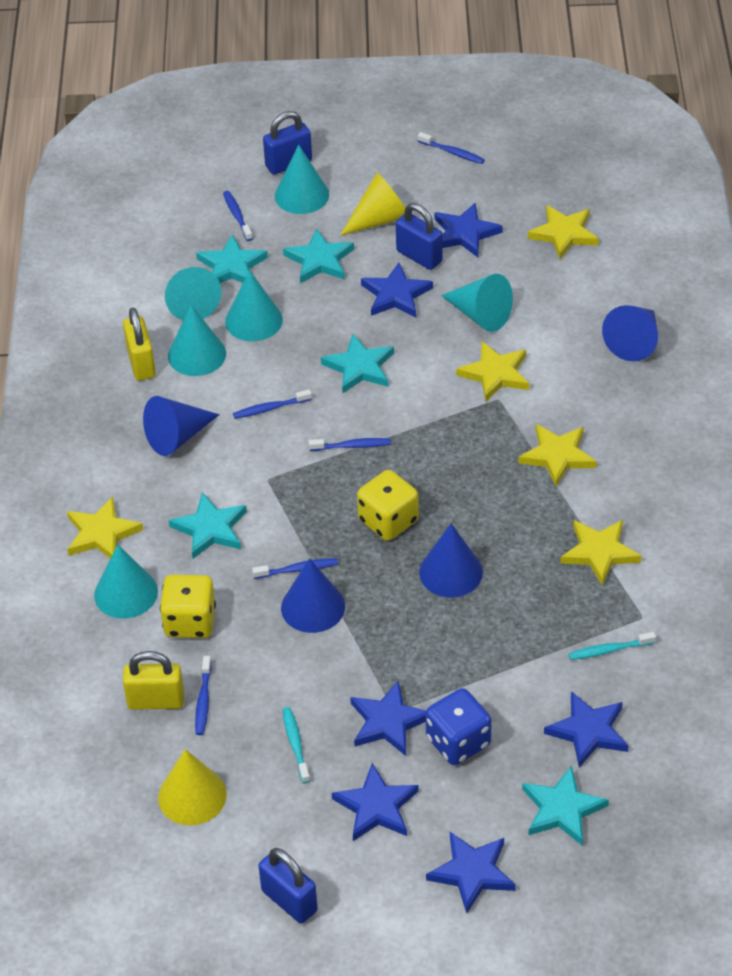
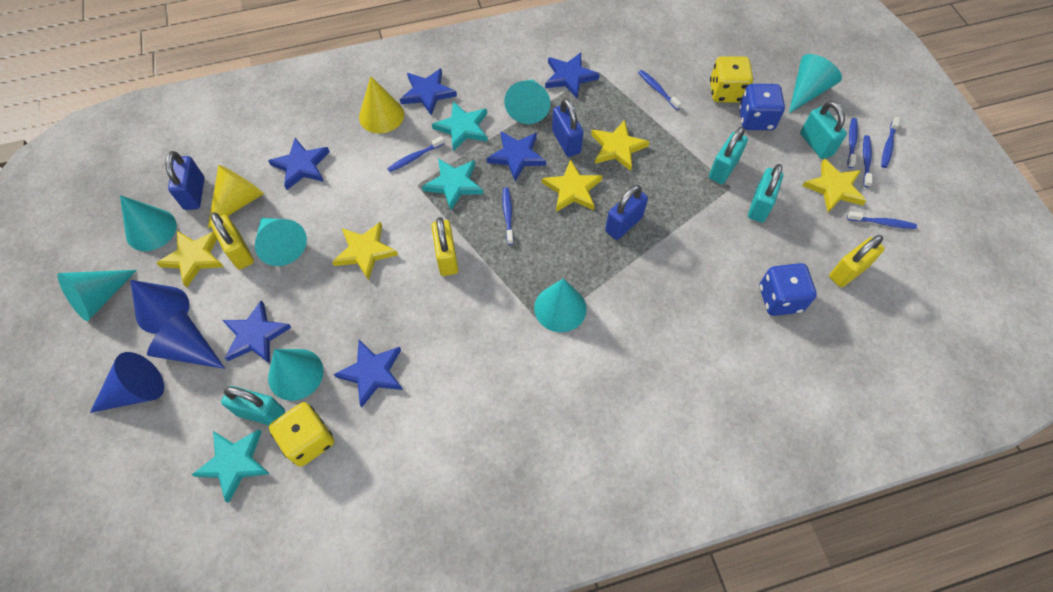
blue cone: [143,396,220,456] [281,558,345,633] [419,523,483,598] [602,305,658,361] = 4 -> [90,352,164,413] [130,280,189,334] [147,310,225,369] = 3
blue dice: [426,688,492,765] = 1 -> [739,84,785,130] [759,263,817,316] = 2
blue toothbrush: [195,656,212,735] [223,191,253,241] [233,389,312,419] [252,558,338,579] [309,438,391,451] [418,132,485,164] = 6 -> [387,136,444,172] [502,187,514,245] [638,70,682,110] [847,118,858,168] [847,211,917,229] [863,135,872,187] [881,117,900,168] = 7
turquoise cone: [94,545,158,619] [165,267,222,320] [168,305,226,376] [225,270,283,341] [275,145,329,214] [441,274,513,332] = 6 -> [57,270,137,321] [120,195,176,251] [255,218,307,266] [268,349,324,401] [504,79,550,124] [534,278,587,332] [789,54,842,113] = 7
turquoise padlock: none = 0 -> [221,386,285,425] [709,127,748,184] [748,164,783,222] [800,101,847,159] = 4
turquoise star: [169,492,247,559] [196,234,268,283] [283,228,354,283] [321,334,394,393] [522,765,609,845] = 5 -> [192,429,270,503] [422,158,483,210] [432,101,488,151] = 3
turquoise toothbrush: [282,707,310,783] [569,632,656,660] = 2 -> none = 0
yellow padlock: [123,308,156,381] [123,651,184,710] = 2 -> [210,212,254,270] [431,217,458,276] [829,235,884,287] = 3

